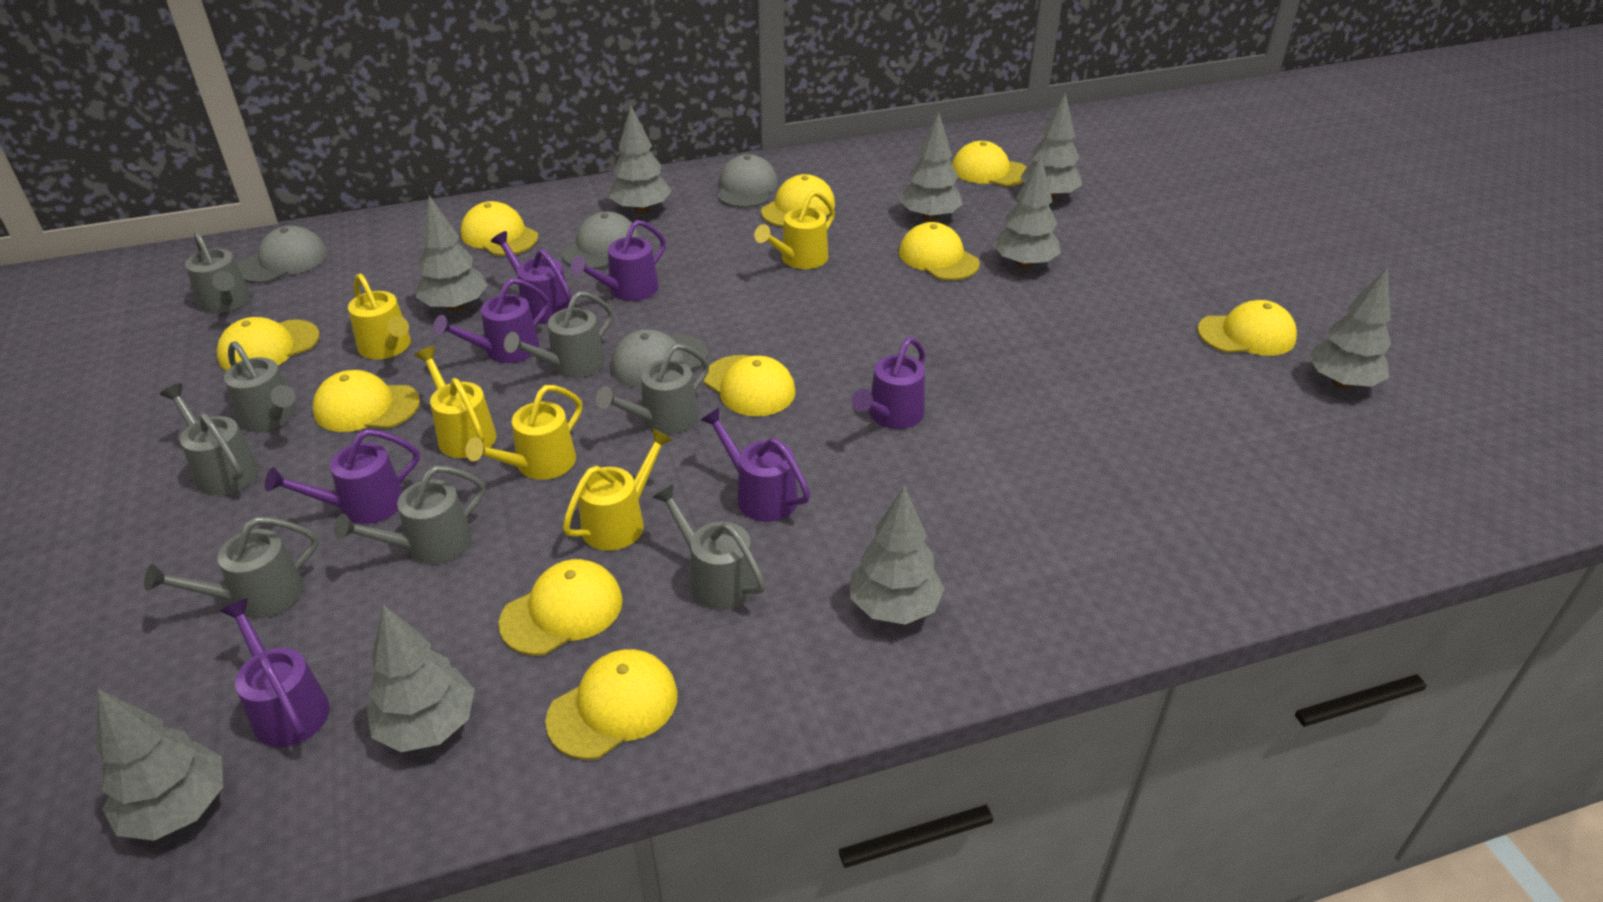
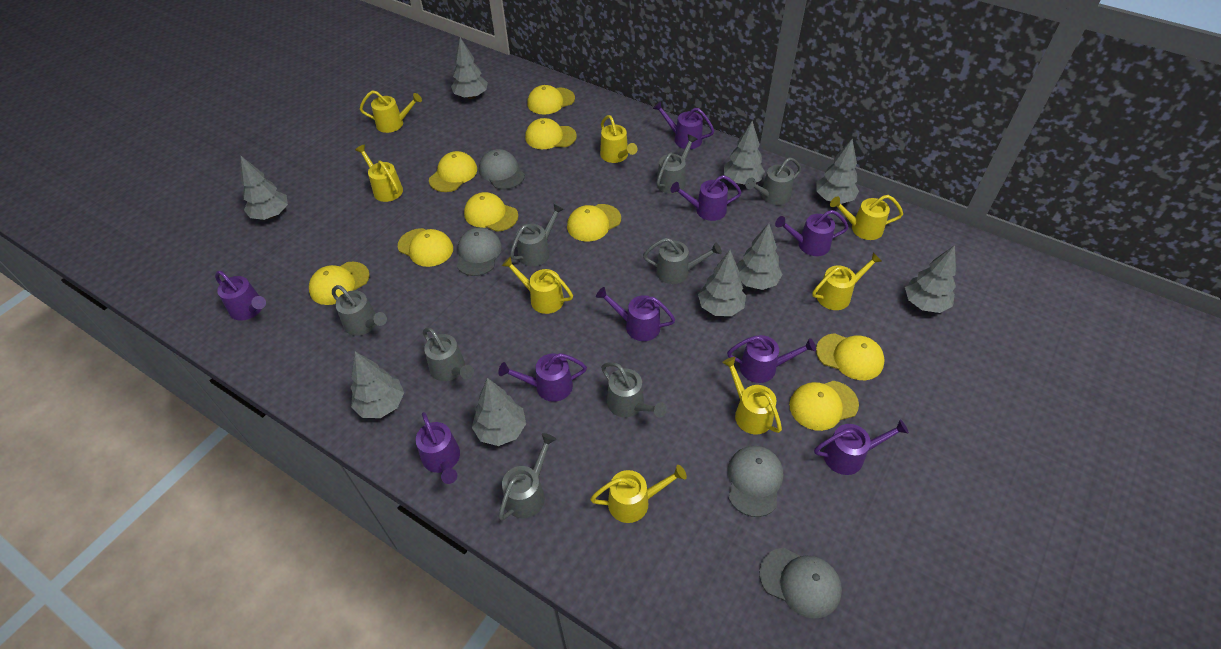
purple watering can: [220,598,329,747] [265,429,420,524] [433,278,550,363] [491,231,572,323] [570,220,666,301] [701,408,810,522] [852,337,925,429] = 7 -> [215,271,266,320] [416,412,460,484] [498,353,587,402] [596,287,675,341] [653,101,714,149] [670,175,742,221] [727,335,816,383] [775,210,848,256] [814,419,909,475] = 9
yellow cap: [217,317,320,371] [313,370,420,432] [461,201,538,256] [499,559,623,656] [545,649,678,760] [704,355,796,416] [761,174,835,227] [899,222,980,280] [952,141,1027,187] [1197,300,1297,356] = 10 -> [309,262,370,305] [398,228,453,267] [429,151,477,192] [464,192,518,232] [525,118,577,149] [527,85,575,115] [567,204,621,241] [789,381,859,431] [816,333,885,380] = 9
yellow watering can: [348,273,411,359] [414,346,496,458] [465,385,582,480] [563,428,673,551] [754,190,835,269] = 5 -> [355,144,403,202] [360,90,422,133] [502,257,573,314] [590,465,687,523] [600,115,638,163] [722,357,782,434] [812,252,882,310] [830,195,903,240] = 8

